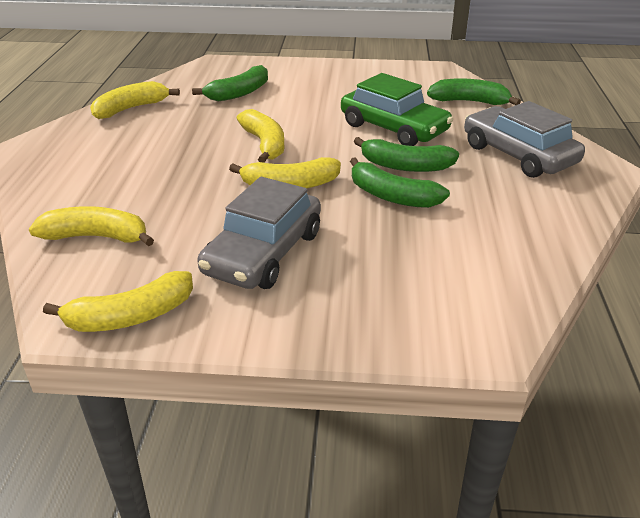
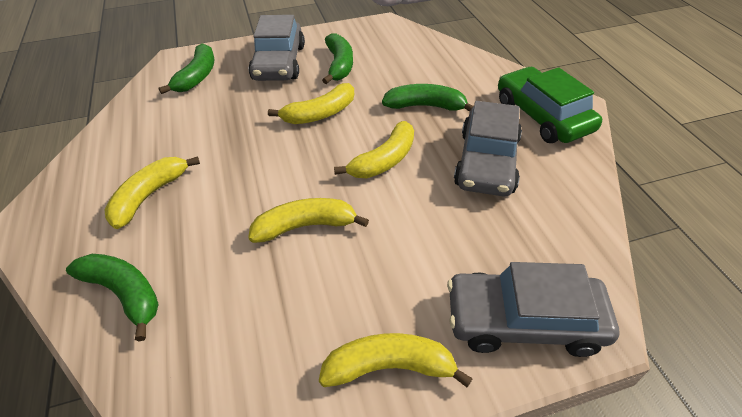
grey car: [197,177,321,289] [464,101,585,178] = 2 -> [249,15,305,81] [447,262,619,357] [454,101,522,196] = 3

